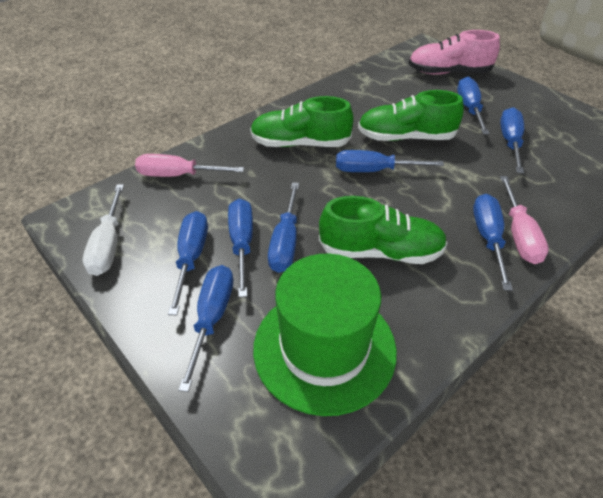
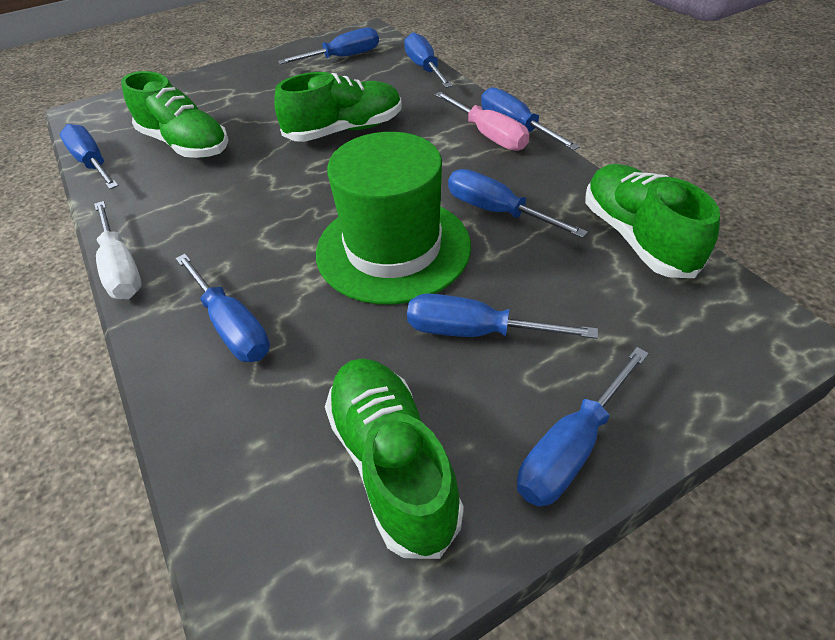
green shoe: [250,96,354,147] [319,196,447,264] [358,90,464,141] = 3 -> [121,71,228,158] [274,72,402,142] [325,358,464,559] [585,164,720,278] = 4
pink screwdriver: [135,154,244,177] [500,176,549,264] = 2 -> [435,92,529,151] = 1
pink shoe: [408,30,500,75] = 1 -> none = 0

